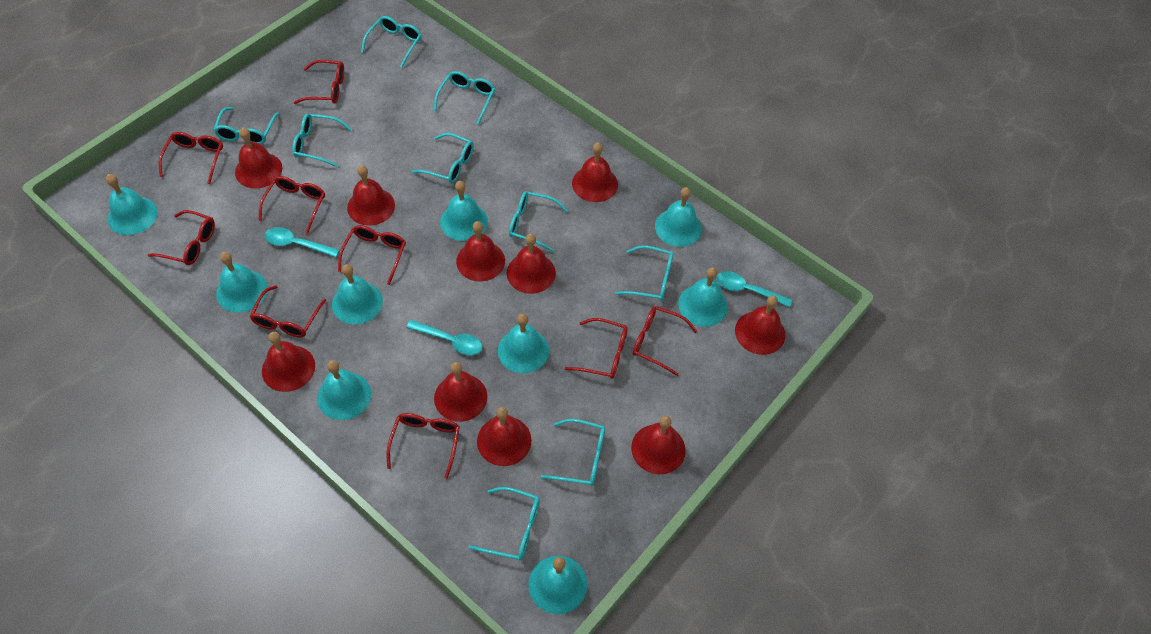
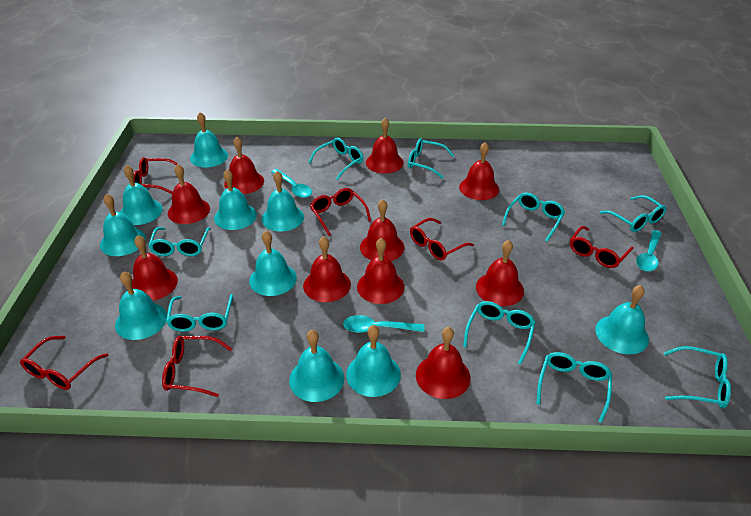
red glasses: [148,210,215,265] [159,132,223,184] [250,285,327,338] [259,176,325,234] [294,60,344,104] [338,225,406,285] [386,413,460,479] [565,318,628,379] [633,306,697,376] = 9 -> [20,336,108,390] [134,157,184,194] [162,336,232,397] [310,188,371,236] [410,218,474,261] [570,226,634,268] = 6
turquoise bell: [106,174,158,235] [216,252,268,312] [317,360,371,420] [332,264,383,325] [440,181,488,241] [498,314,549,373] [528,556,587,614] [655,187,702,247] [678,267,728,327] = 9 -> [100,194,146,256] [115,271,167,340] [120,165,163,225] [190,112,228,168] [214,170,257,230] [249,231,297,296] [262,171,304,231] [289,330,344,402] [346,325,401,397] [595,285,649,354] = 10

